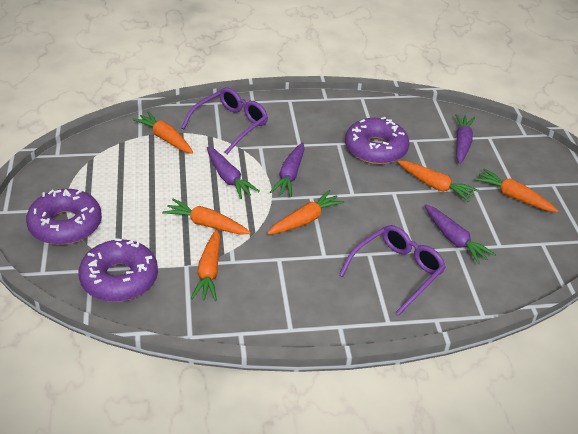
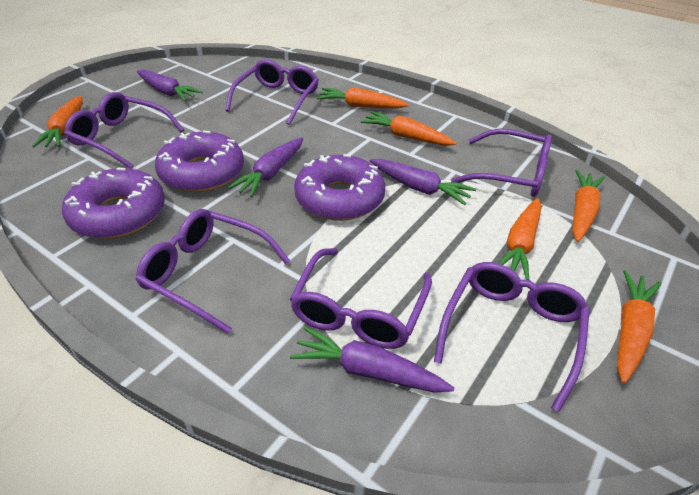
purple glasses: [181,88,268,154] [339,225,446,316] = 2 -> [64,92,184,169] [136,209,290,334] [225,59,319,125] [290,248,432,349] [434,262,590,412] [451,129,552,197] = 6

